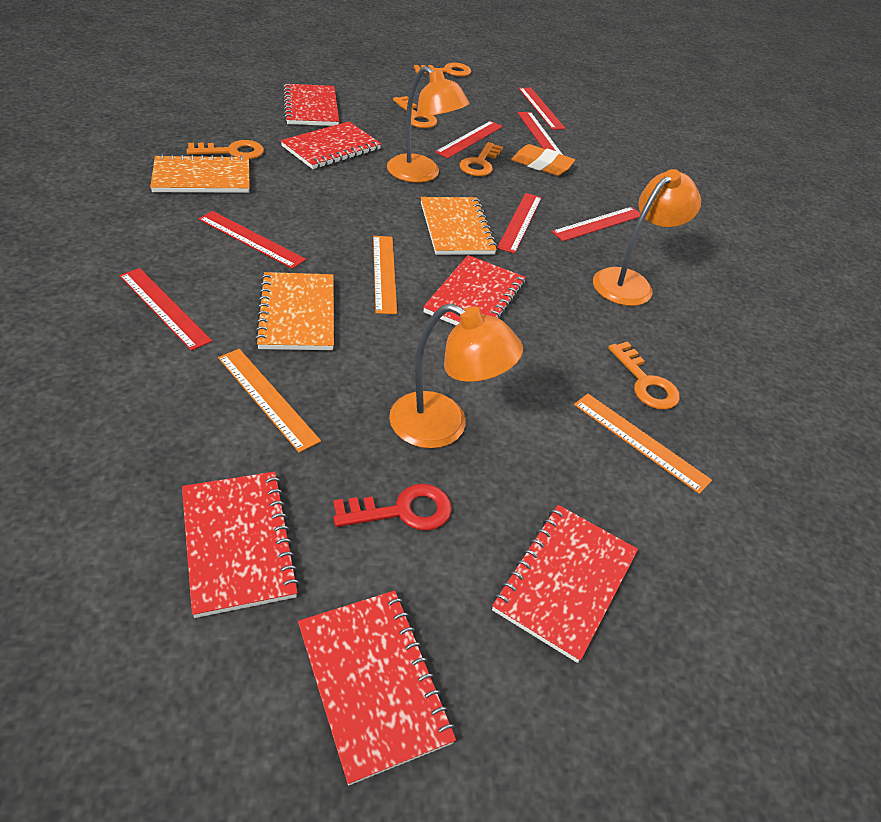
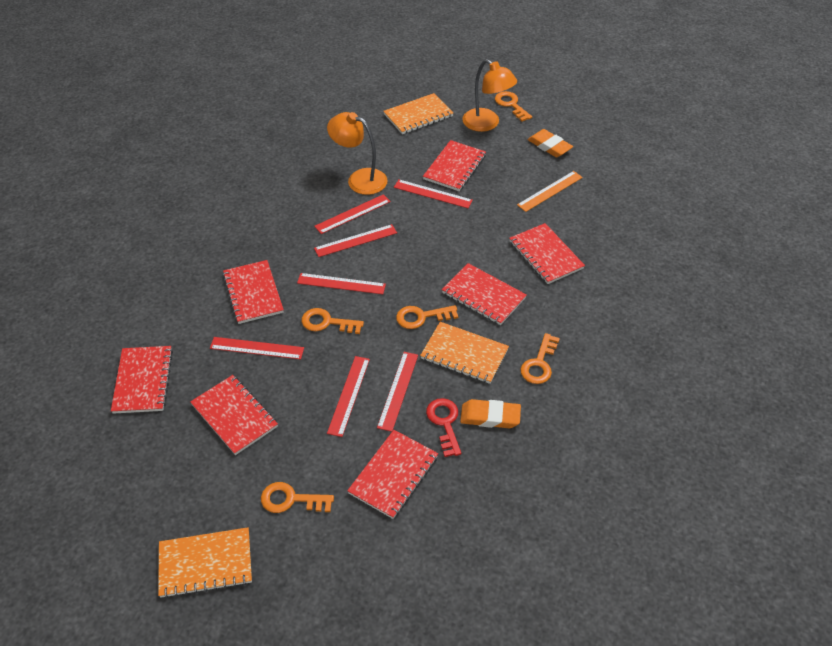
orange eraser: [511,144,575,176] = 1 -> [460,399,521,428] [528,129,573,157] = 2
orange lamp: [387,66,470,183] [389,303,523,449] [593,169,701,306] = 3 -> [327,112,388,195] [462,59,517,132] = 2
orange ruler: [218,349,321,453] [373,236,397,314] [574,393,712,494] = 3 -> [517,171,583,212] = 1
red notebook: [182,472,300,618] [281,122,381,169] [283,84,339,126] [298,590,456,786] [423,255,526,326] [492,505,638,663] = 6 -> [111,346,173,414] [190,375,278,455] [223,260,284,324] [347,430,438,519] [423,140,486,191] [442,263,527,325] [509,223,585,284] = 7

